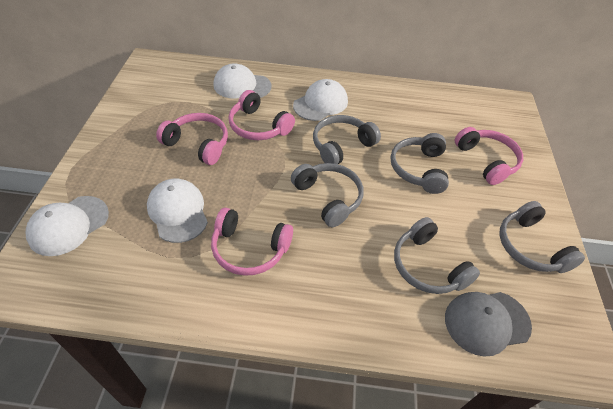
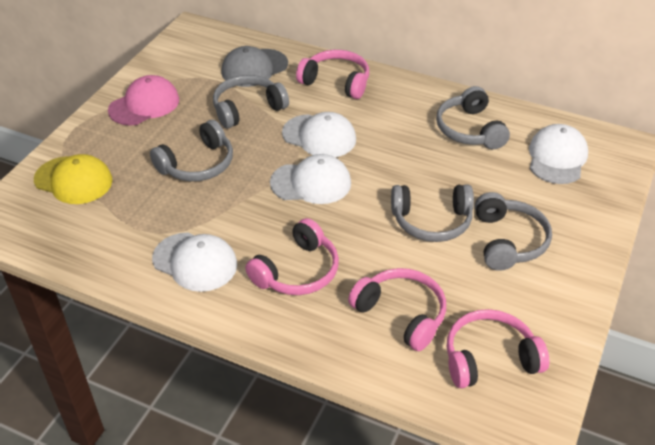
pink cap: none = 0 -> [108,75,179,126] = 1
yellow cap: none = 0 -> [34,154,112,204] = 1

